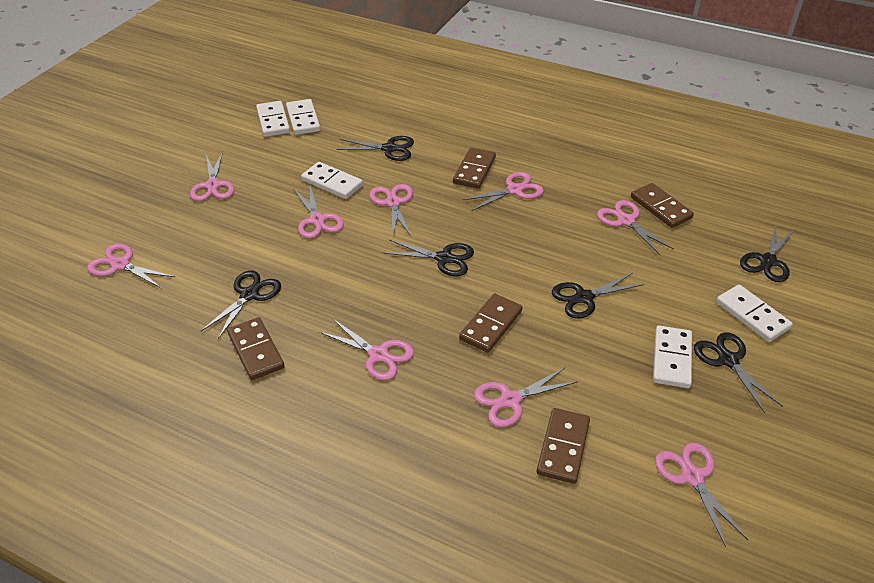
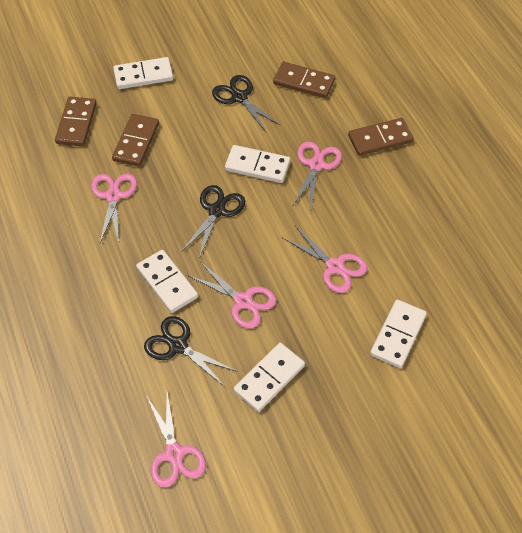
black scissors: [200,271,281,339] [336,136,414,161] [384,240,474,276] [552,273,644,319] [694,332,783,413] [740,226,795,282] = 6 -> [144,316,236,387] [182,185,245,259] [212,75,280,133] = 3
brown domino: [227,317,285,380] [453,147,496,189] [459,294,523,353] [537,408,590,484] [631,183,694,228] = 5 -> [55,97,97,146] [112,114,159,167] [273,62,335,98] [348,118,414,156] = 4
pink scissors: [87,243,175,289] [190,151,234,201] [293,185,344,239] [319,319,414,380] [369,184,413,237] [463,172,544,211] [474,367,578,427] [597,200,674,255] [655,443,748,547] = 9 -> [91,174,137,243] [146,392,206,488] [188,262,276,328] [283,226,368,293] [293,142,342,212] = 5

